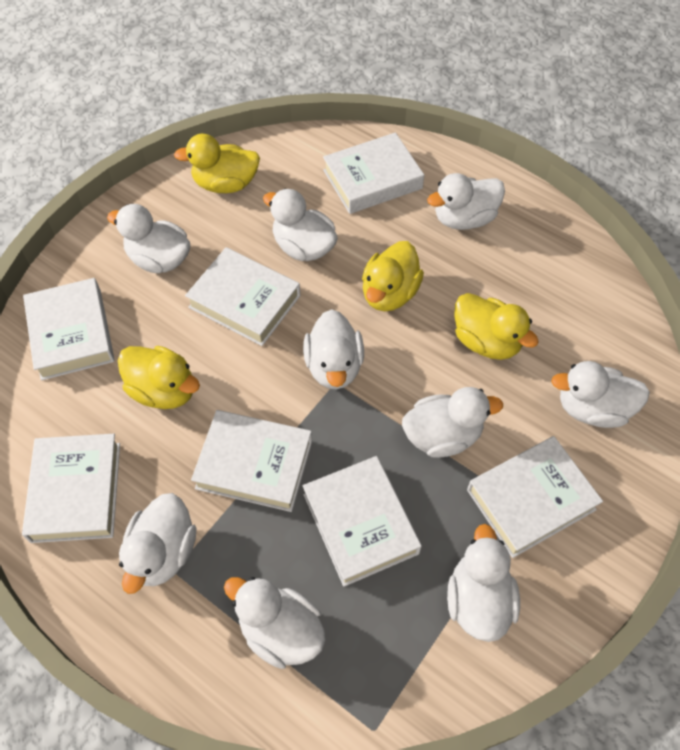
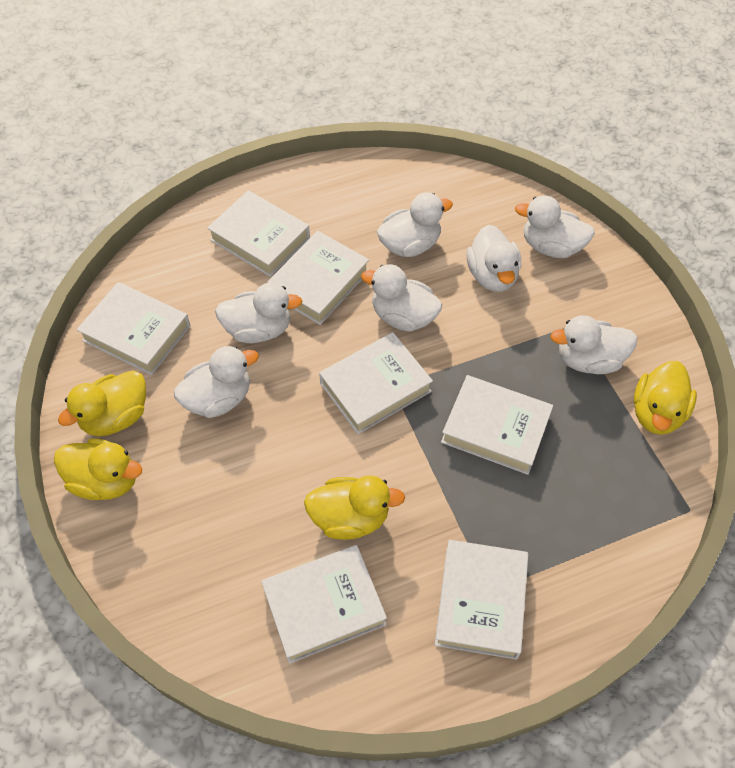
white duck: [107,204,191,273] [119,493,196,594] [224,577,325,669] [263,189,338,261] [303,309,364,389] [402,387,503,458] [427,173,505,230] [447,524,520,642] [551,361,650,428] = 9 -> [174,346,259,418] [215,283,302,343] [361,264,442,332] [377,193,453,257] [467,225,521,292] [515,195,595,258] [550,315,637,374] = 7

